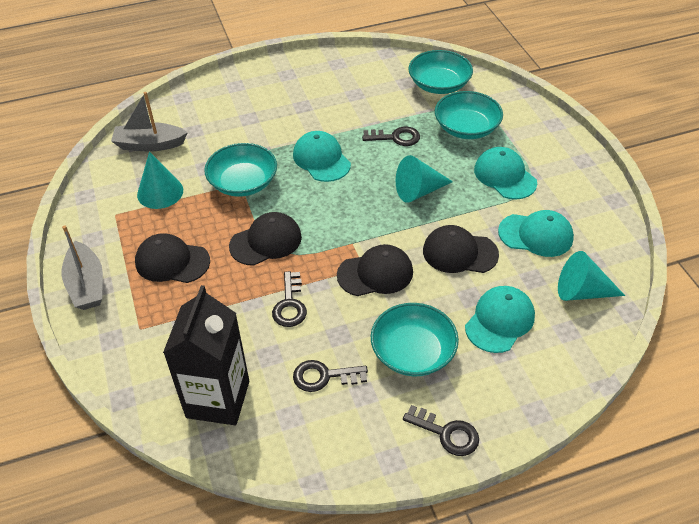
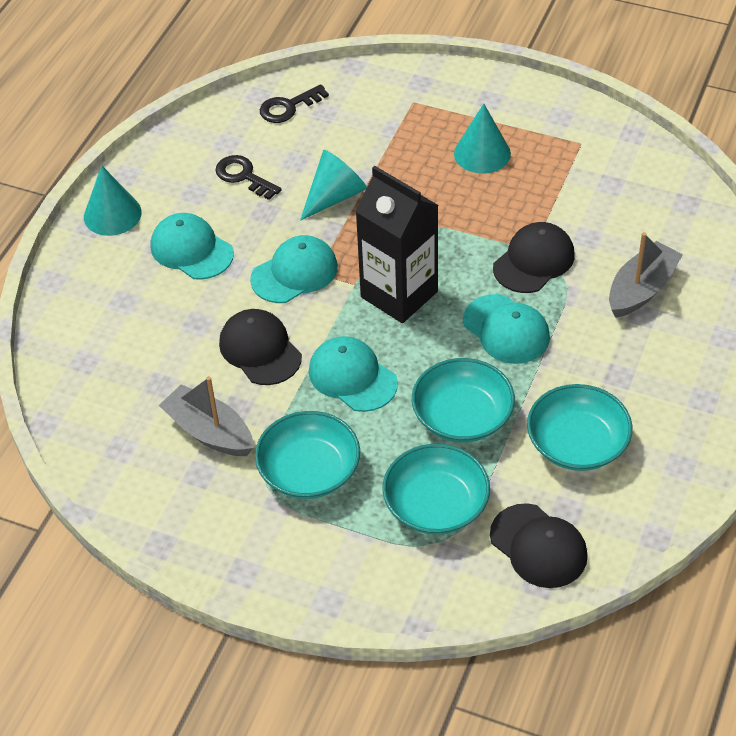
black cap: [135,233,210,283] [229,212,302,266] [337,244,413,296] [423,225,499,273] = 4 -> [219,309,302,385] [490,503,588,588] [493,222,575,293] = 3
black key: [272,271,307,327] [293,360,368,392] [362,126,420,146] [403,405,479,456] = 4 -> [215,155,281,200] [260,84,329,123] = 2

